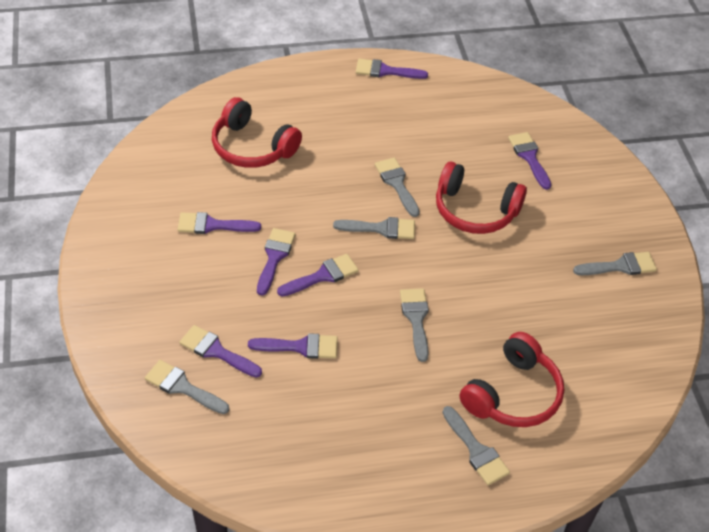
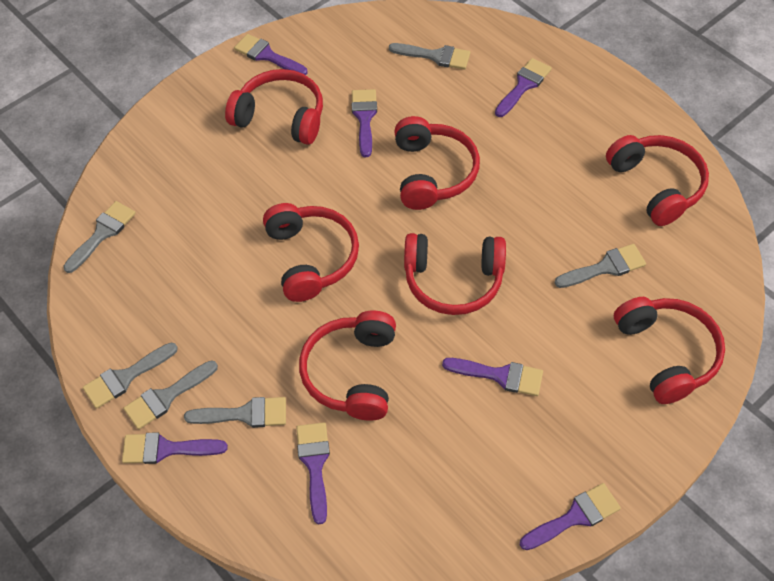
red headphones: [212,97,302,168] [436,161,527,234] [460,332,564,427] = 3 -> [225,69,323,145] [263,203,359,302] [299,311,396,421] [394,116,480,210] [404,233,506,315] [606,135,709,226] [614,297,725,404] = 7

